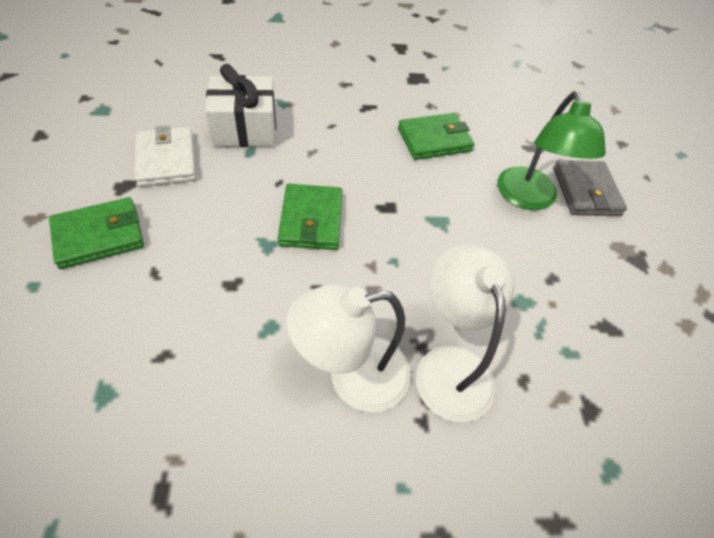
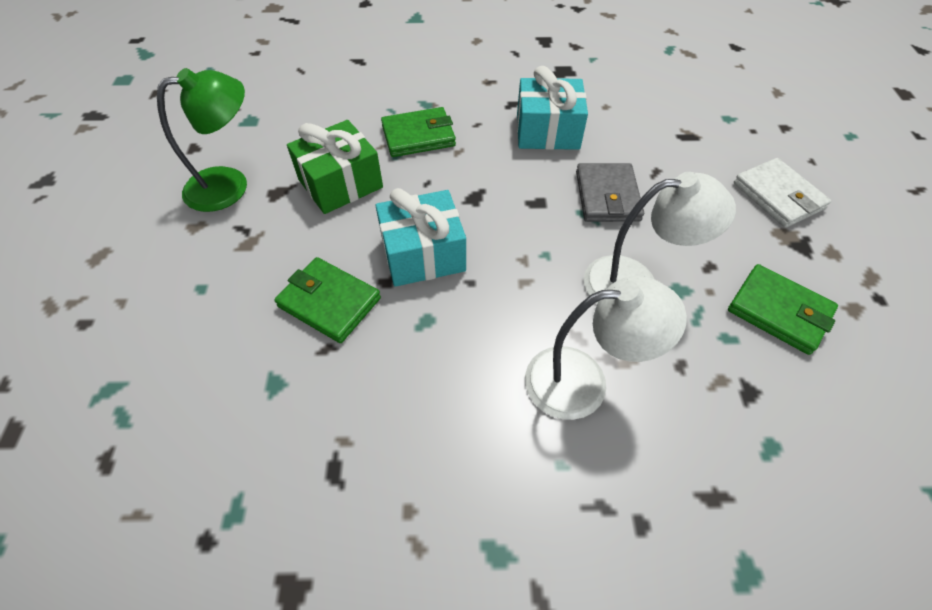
green gift: none = 0 -> [287,120,383,214] = 1
turquoise gift: none = 0 -> [376,188,466,287] [517,66,588,150] = 2
white gift: [205,64,276,147] = 1 -> none = 0

